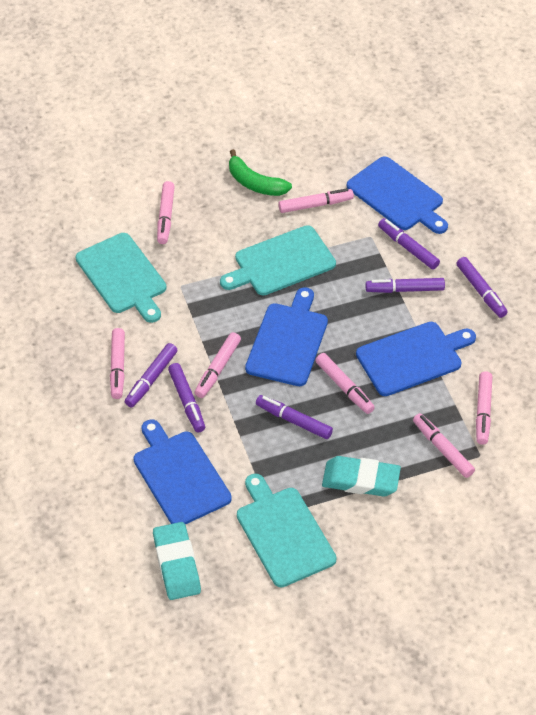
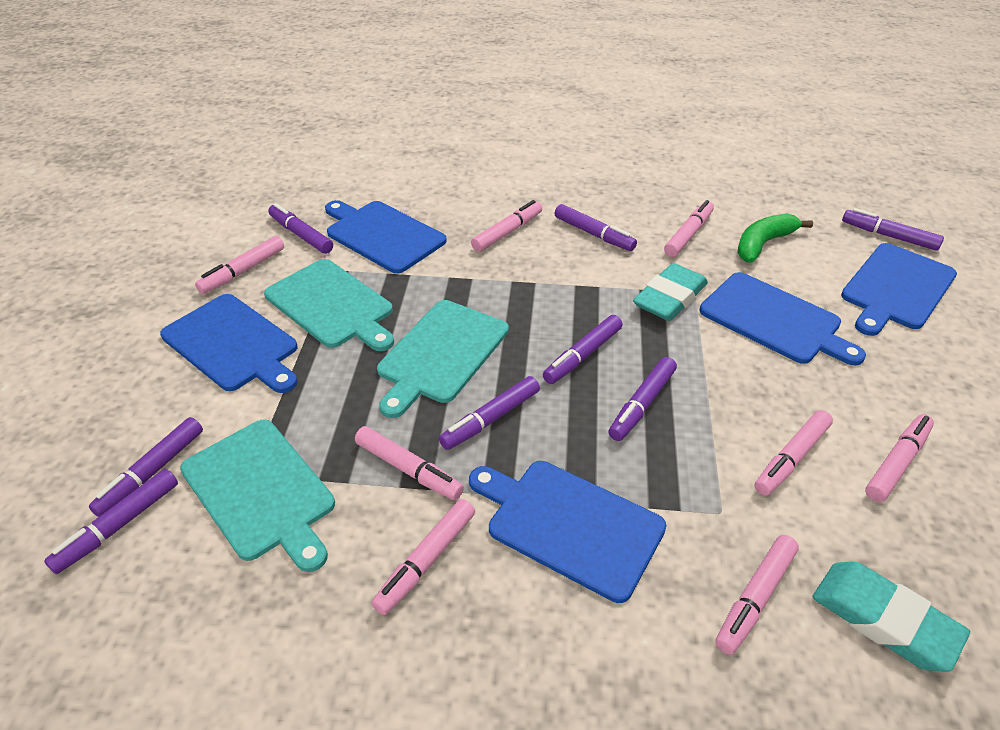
blue cutting board: [134,419,232,525] [245,287,328,386] [347,156,448,234] [356,322,476,396] = 4 -> [160,294,298,393] [325,200,447,273] [469,461,667,603] [699,272,866,366] [841,243,957,336] = 5
pink marker: [110,328,125,399] [157,181,175,244] [195,332,241,398] [279,188,354,213] [315,353,375,414] [413,413,475,478] [476,371,492,445] = 7 -> [195,236,284,294] [355,426,464,500] [371,499,475,615] [471,200,542,252] [664,200,714,257] [715,535,799,655] [754,410,833,496] [865,414,934,502] = 8
purple marker: [125,343,177,407] [168,363,205,433] [256,395,333,439] [366,278,445,293] [378,218,440,270] [457,257,508,318] = 6 -> [44,469,178,574] [89,417,203,517] [268,203,333,254] [439,376,540,450] [543,315,622,384] [554,204,637,251] [608,357,677,441] [842,208,944,251] = 8

